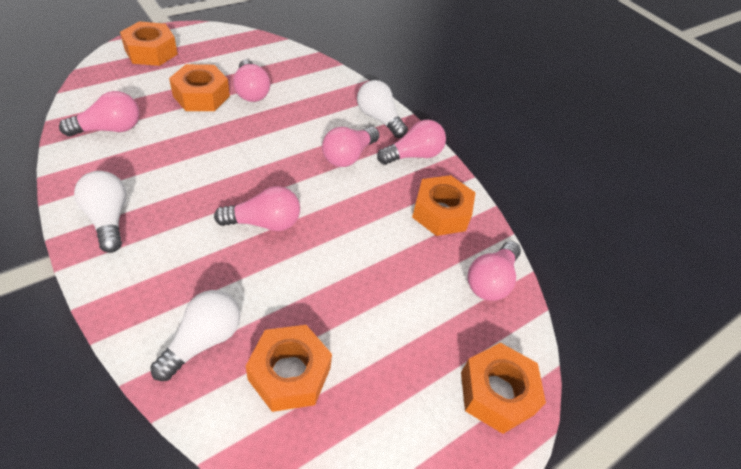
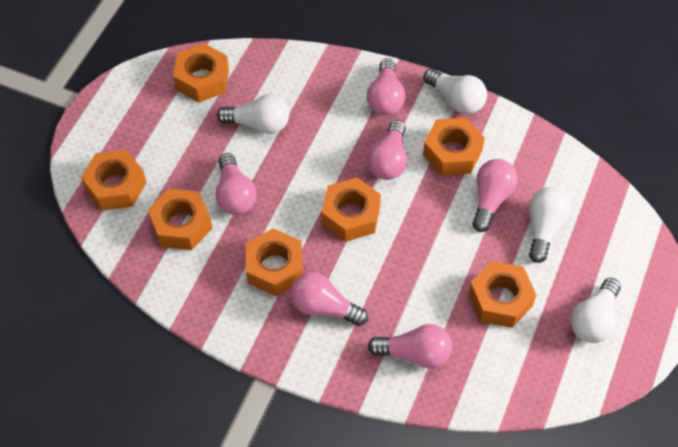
orange nut: [120,21,178,66] [169,64,230,111] [246,325,332,412] [412,175,476,236] [461,343,546,434] = 5 -> [81,150,147,210] [148,188,212,250] [173,43,229,103] [246,228,303,296] [321,177,381,242] [423,118,485,176] [468,261,536,328] = 7
white light bulb: [74,171,126,253] [150,290,240,381] [357,80,408,138] = 3 -> [217,94,289,134] [424,69,487,114] [529,187,571,263] [571,278,621,343] = 4

